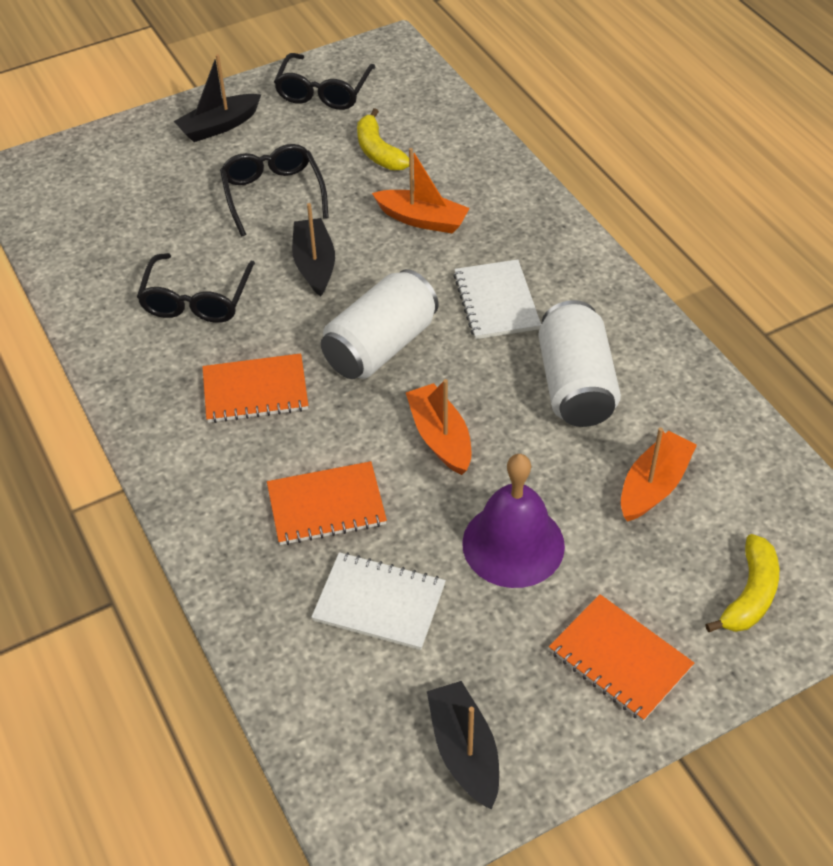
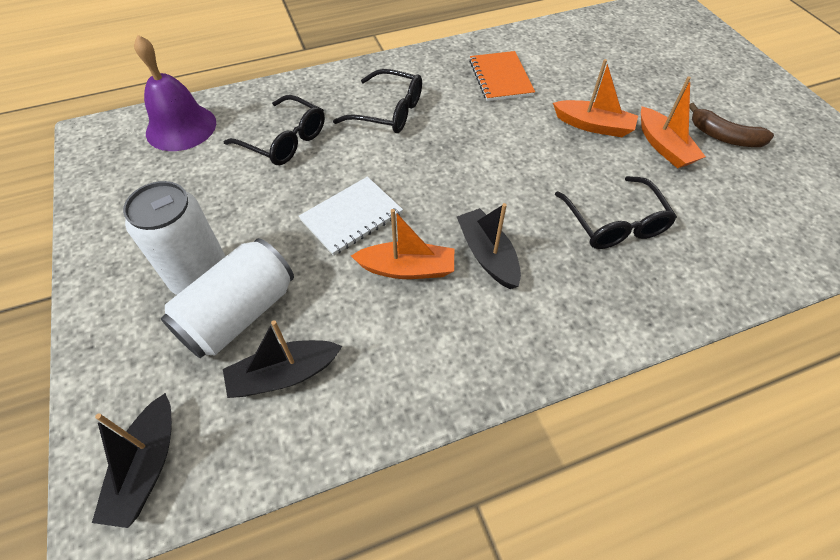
brown banana: none = 0 -> [689,103,774,147] = 1
orange notebook: [202,353,309,423] [267,461,387,545] [549,594,694,722] = 3 -> [469,51,535,101] = 1
white notebook: [311,552,446,650] [453,259,541,339] = 2 -> [299,177,403,256] = 1
yellow banana: [357,108,409,170] [705,534,779,632] = 2 -> none = 0

